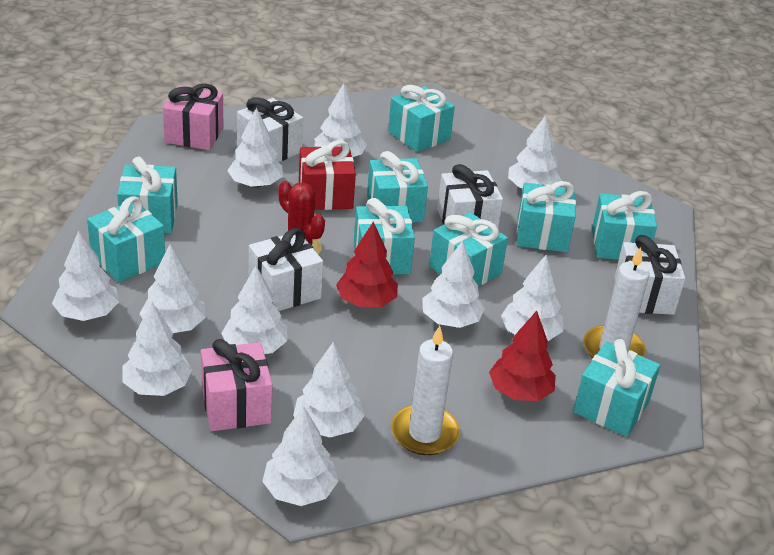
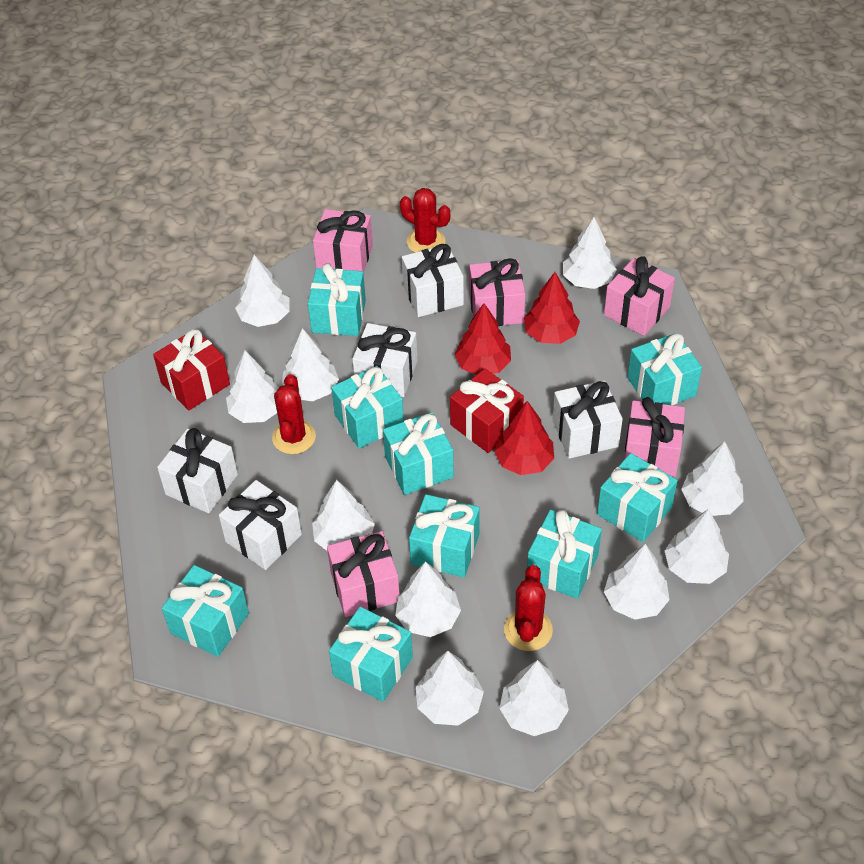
pink gift: [163,83,223,150] [201,339,273,431] = 2 -> [313,209,373,273] [327,531,400,617] [469,258,525,326] [604,256,675,336] [624,397,685,477] = 5
red cactus: [278,181,325,254] = 1 -> [272,374,316,454] [400,188,450,253] [504,565,553,651] = 3
red gift: [299,140,356,210] = 1 -> [153,329,230,411] [450,369,524,453] = 2
red tree: [336,222,398,307] [489,311,556,401] = 2 -> [455,303,511,375] [494,401,554,475] [524,272,580,344] = 3
white candle: [391,326,460,455] [583,247,650,358] = 2 -> none = 0
white gift: [237,97,303,162] [249,228,323,311] [437,164,503,228] [614,235,685,315] = 4 -> [157,428,238,513] [219,480,302,570] [352,323,417,397] [402,244,464,317] [552,380,623,459] = 5

